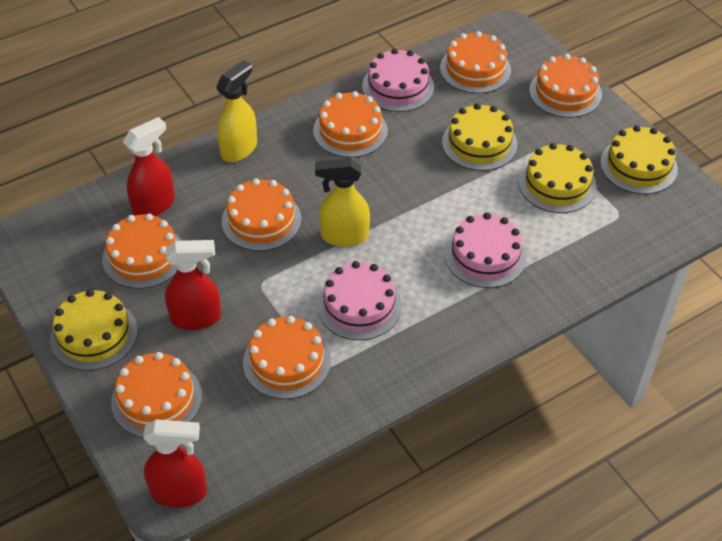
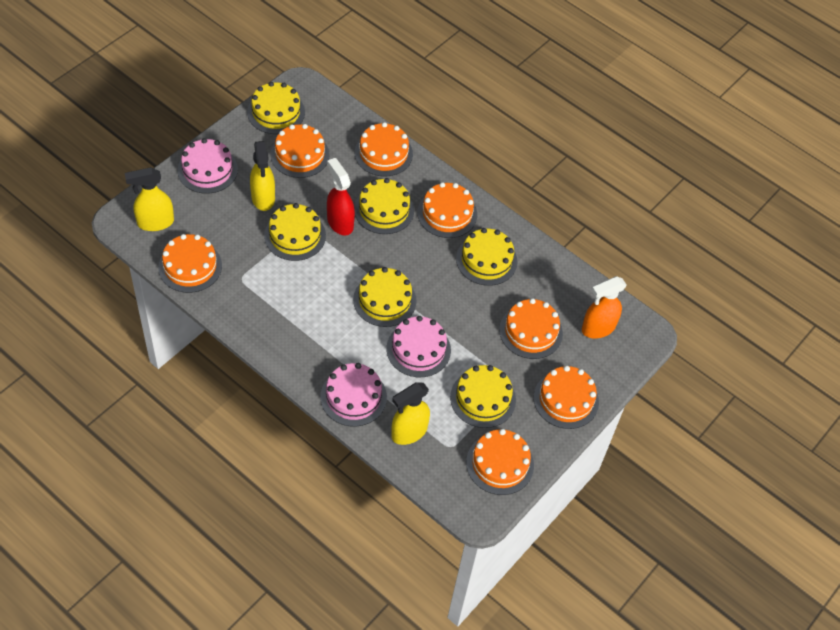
orange spray bottle: none = 0 -> [582,276,627,338] = 1
red spray bottle: [123,117,175,216] [143,419,207,508] [165,240,221,330] = 3 -> [327,158,355,235] = 1
yellow cake: [50,289,138,371] [442,103,517,171] [518,143,597,213] [600,125,678,194] = 4 -> [247,82,305,134] [264,203,326,261] [353,267,417,327] [354,178,414,234] [450,365,516,428] [456,228,518,286] = 6
yellow spray bottle: [216,60,257,162] [315,158,370,247] = 2 -> [125,167,174,231] [250,141,275,211] [391,382,430,445] = 3

